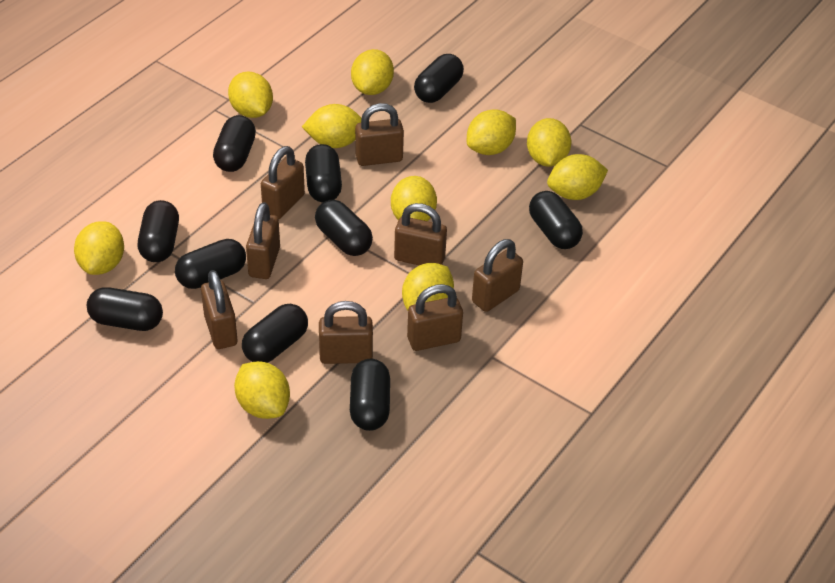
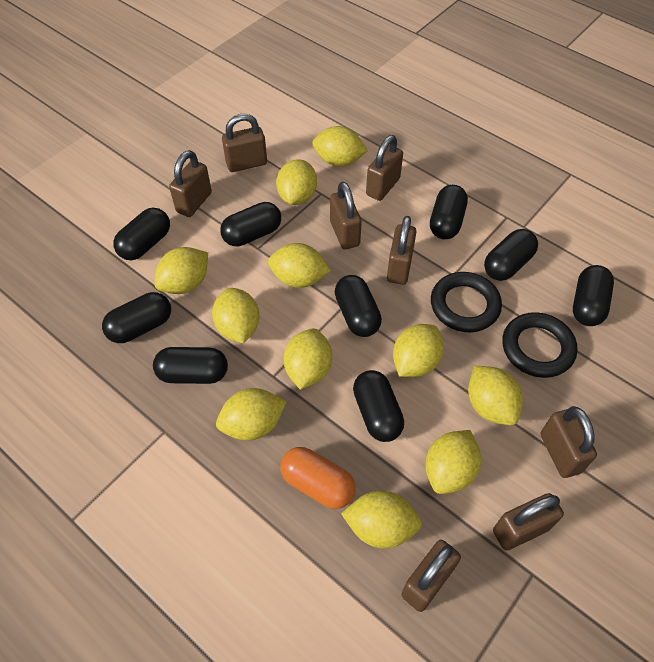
black capsule: [87,287,163,331] [138,200,179,262] [175,239,246,289] [213,115,256,172] [242,304,308,363] [305,144,342,202] [315,200,373,256] [350,359,390,431] [414,54,464,103] [529,191,583,249] = 10 -> [102,292,171,343] [113,208,170,260] [153,347,228,384] [220,202,281,246] [335,275,382,337] [353,370,404,442] [430,185,468,239] [484,229,538,281] [573,265,614,326] = 9
black ring: none = 0 -> [431,272,502,332] [502,312,578,378] = 2
orange capsule: none = 0 -> [280,447,356,509] = 1
yellow lemon: [74,221,124,275] [228,72,273,118] [234,361,290,419] [302,104,361,148] [351,49,394,95] [391,176,437,221] [402,263,454,311] [467,109,516,155] [527,118,572,167] [547,154,608,200] = 10 -> [154,247,208,294] [212,288,259,343] [216,388,287,441] [268,243,331,288] [276,159,317,205] [284,328,332,390] [312,126,368,166] [341,490,422,548] [393,324,444,377] [425,430,481,494] [468,366,523,425] = 11

